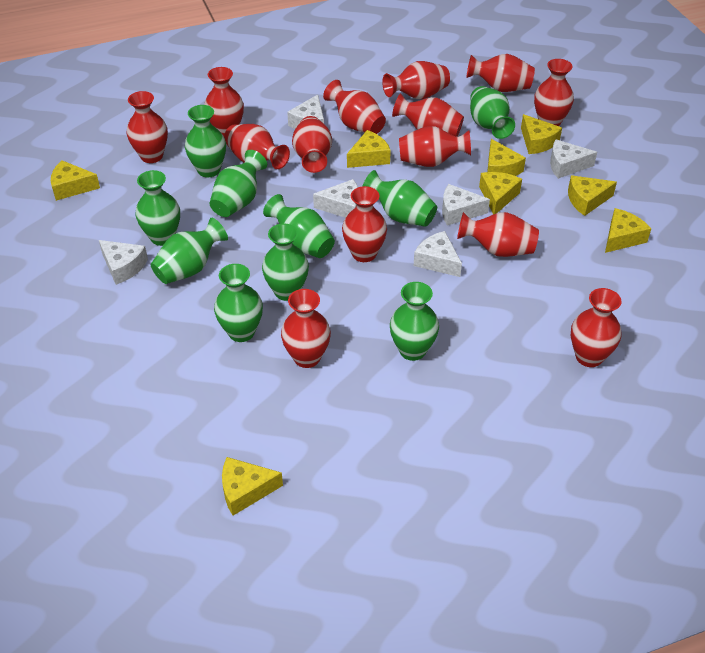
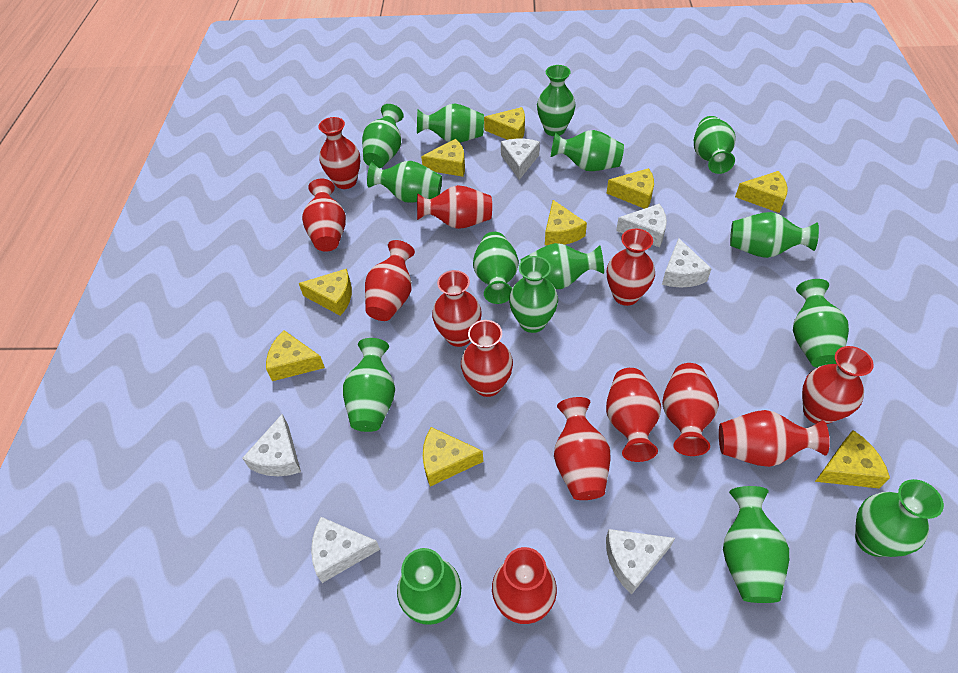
green vase: [135,170,180,246] [151,218,228,284] [185,105,226,177] [210,150,267,217] [214,264,263,342] [262,224,309,301] [263,194,335,258] [363,170,437,227] [390,282,439,361] [470,86,515,139] = 10 -> [343,338,395,432] [362,104,404,168] [367,161,442,203] [397,548,461,625] [417,103,484,143] [473,232,519,304] [509,256,558,333] [521,243,604,289] [537,65,576,136] [551,130,624,171] [694,116,735,174] [723,486,789,603] [730,212,819,258] [793,279,849,368] [855,479,944,557] = 15
red vase: [126,91,168,163] [205,67,244,136] [224,124,290,169] [281,289,331,368] [292,116,332,173] [323,80,386,134] [342,186,387,262] [382,61,450,100] [392,93,464,137] [399,126,471,167] [457,212,539,257] [466,54,535,92] [534,59,574,126] [571,288,622,367] = 14 -> [302,179,346,252] [318,117,360,189] [365,240,415,321] [417,185,492,229] [432,270,482,347] [461,320,513,397] [492,547,557,624] [554,397,611,500] [606,368,661,462] [607,229,655,306] [662,363,719,456] [719,410,830,467] [802,346,874,424] = 13
yellow cheese: [51,160,100,201] [222,457,283,516] [347,130,391,168] [479,172,522,214] [487,139,526,176] [521,114,562,154] [568,175,617,216] [605,208,651,253] = 8 -> [266,330,325,381] [299,269,352,316] [421,139,465,177] [423,427,483,487] [484,107,525,140] [545,200,587,245] [607,168,654,209] [735,171,788,213] [815,430,890,488] = 9

